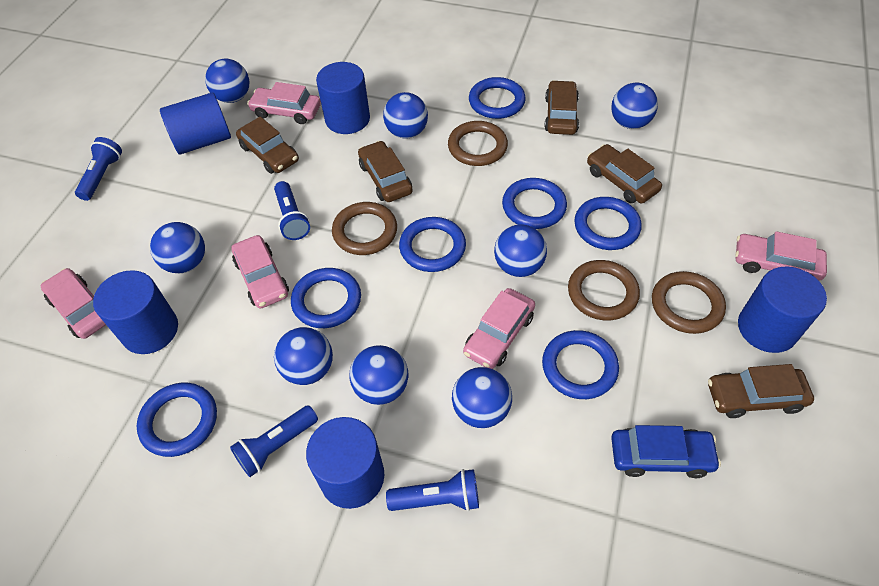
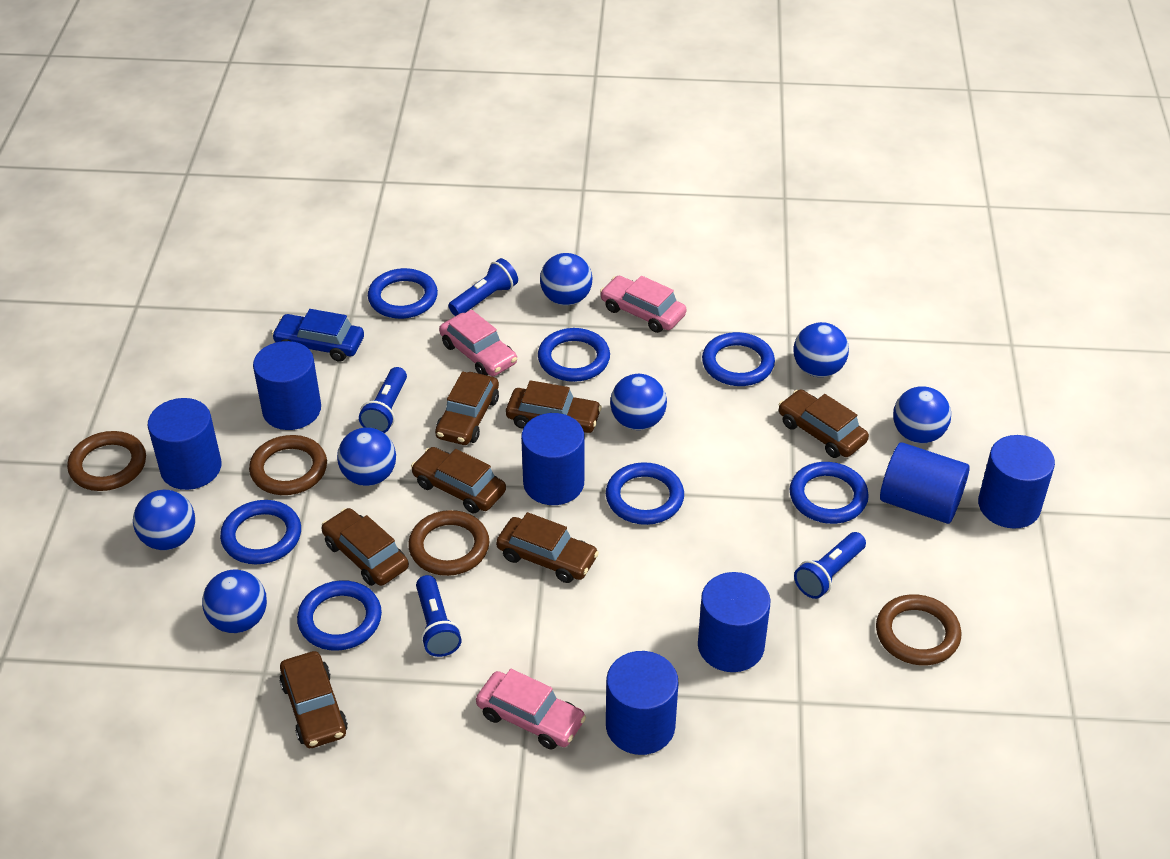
blue ball: [150,222,205,273] [205,59,249,103] [274,327,333,385] [350,345,409,405] [383,92,428,139] [452,367,512,428] [494,224,547,277] [611,83,658,129] = 8 -> [133,490,195,550] [202,570,267,633] [337,427,396,486] [540,253,592,306] [610,374,667,430] [794,322,849,377] [893,386,951,443] = 7
blue cylinder: [93,270,178,354] [160,93,231,155] [306,417,384,509] [316,62,370,134] [738,267,827,353] = 5 -> [148,398,221,490] [253,341,321,430] [521,413,584,505] [606,651,678,755] [698,572,771,672] [880,442,970,524] [978,435,1055,529] = 7
brown car: [236,116,299,174] [358,141,413,202] [544,80,579,135] [587,144,662,203] [708,364,814,418] = 5 -> [279,651,348,748] [322,508,409,586] [411,447,506,513] [435,372,499,445] [496,512,599,583] [506,380,602,433] [778,389,869,458] = 7
pink car: [41,268,106,339] [231,235,289,308] [247,82,321,124] [463,288,535,369] [735,231,827,281] = 5 -> [439,310,517,376] [476,669,586,749] [600,276,687,333] = 3

